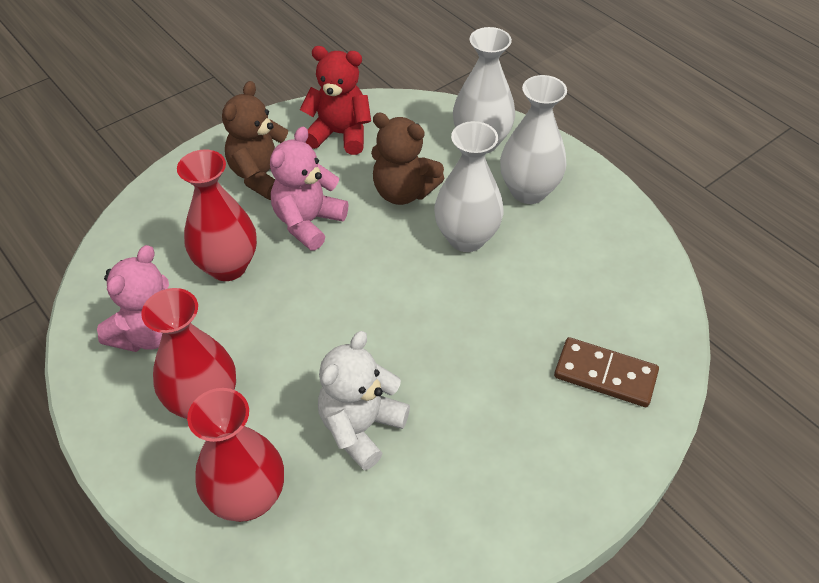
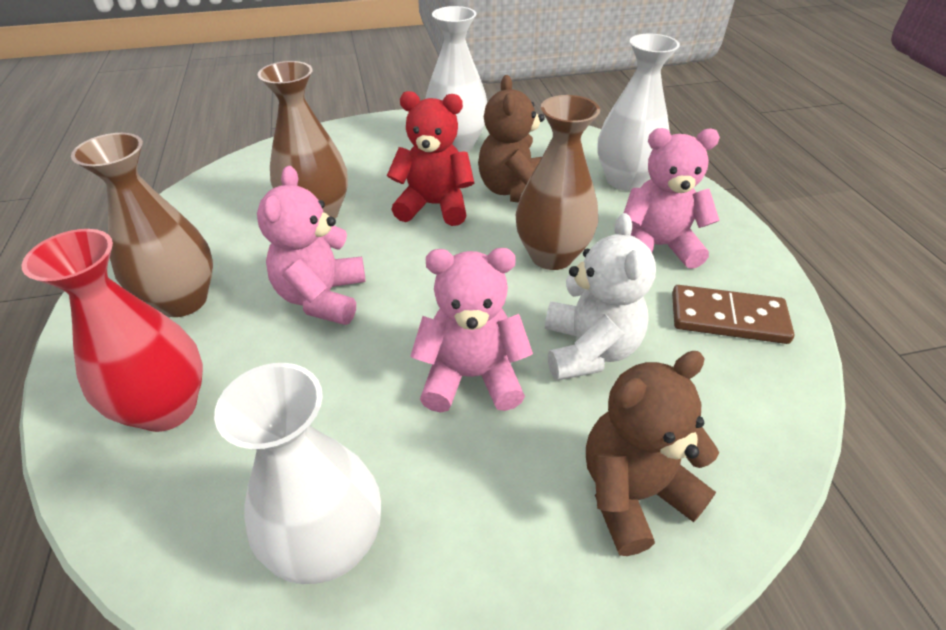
brown vase: none = 0 -> [71,133,213,317] [258,61,348,219] [516,95,600,270] = 3
pink teddy bear: [97,245,169,352] [270,127,348,251] = 2 -> [257,166,366,325] [410,248,533,413] [624,128,720,269] = 3
red vase: [141,288,236,419] [177,150,257,281] [187,388,284,522] = 3 -> [21,229,203,432] = 1

